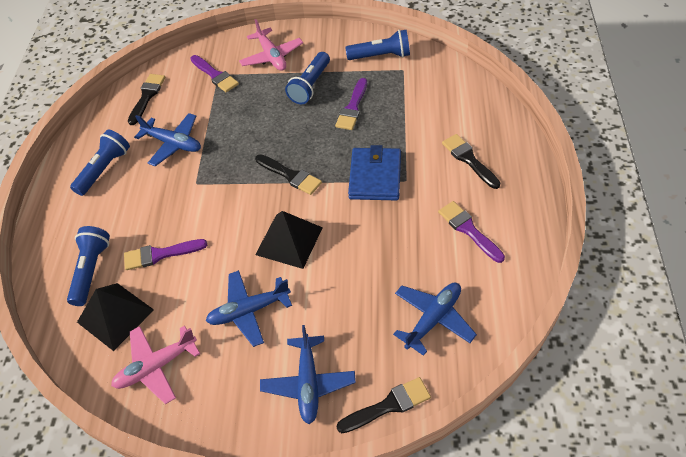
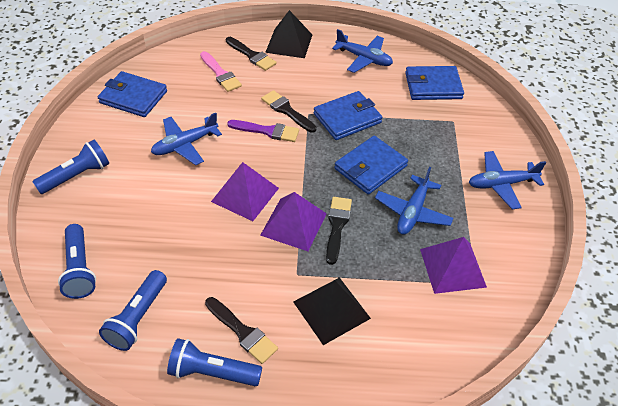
blue wallet: [348,145,401,201] = 1 -> [98,71,167,117] [314,91,382,140] [335,136,408,194] [405,66,464,100] = 4
pink brush: none = 0 -> [200,51,242,92] = 1
pink plane: [111,326,200,404] [239,19,303,71] = 2 -> none = 0
purple brush: [124,239,207,270] [190,55,239,92] [335,78,367,130] [438,201,505,263] = 4 -> [227,120,299,142] = 1
purple pyramid: none = 0 -> [211,162,279,221] [260,192,327,251] [420,237,487,294] = 3

